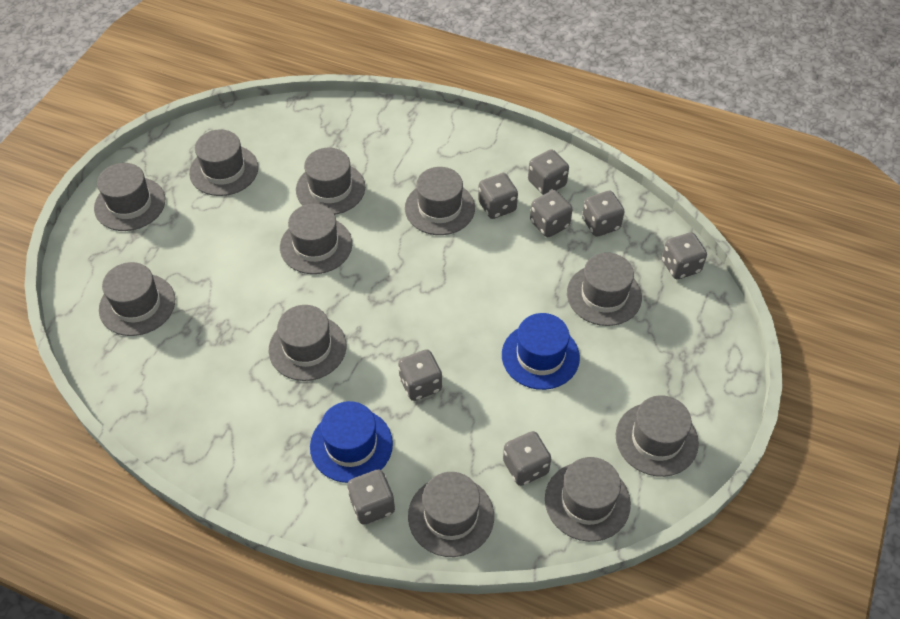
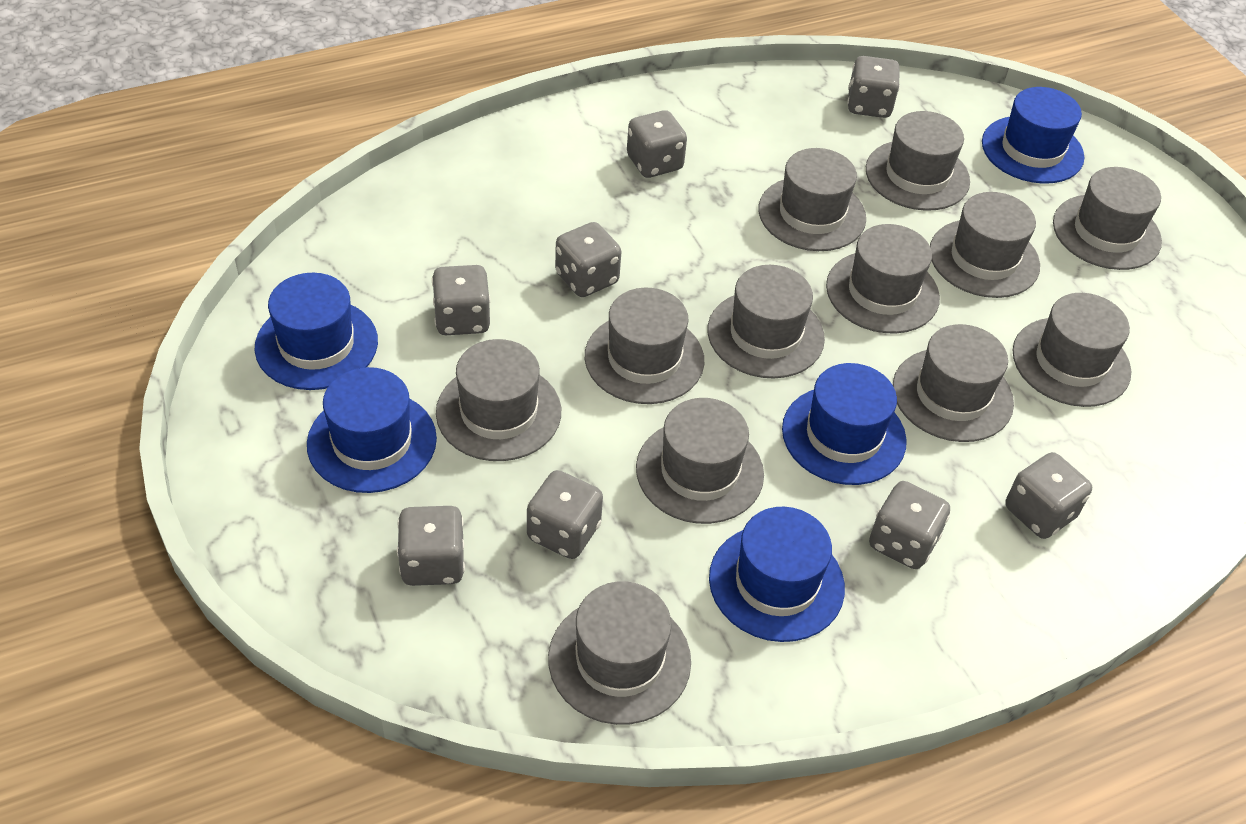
blue hat: [310,401,393,483] [502,313,580,390] = 2 -> [255,273,378,390] [307,367,437,493] [709,507,845,642] [782,363,907,485] [982,87,1084,184] = 5
grey hat: [94,163,165,231] [99,262,175,336] [189,129,258,196] [269,305,346,381] [280,204,352,274] [296,147,365,215] [405,167,475,235] [408,472,494,557] [545,457,631,542] [567,253,642,326] [616,395,699,477] = 11 -> [436,339,561,461] [548,581,691,725] [585,288,704,404] [636,398,764,524] [708,265,825,379] [759,148,866,251] [826,224,940,333] [866,111,970,211] [893,324,1014,442] [930,192,1040,298] [1012,293,1131,407] [1053,167,1162,270] = 12

